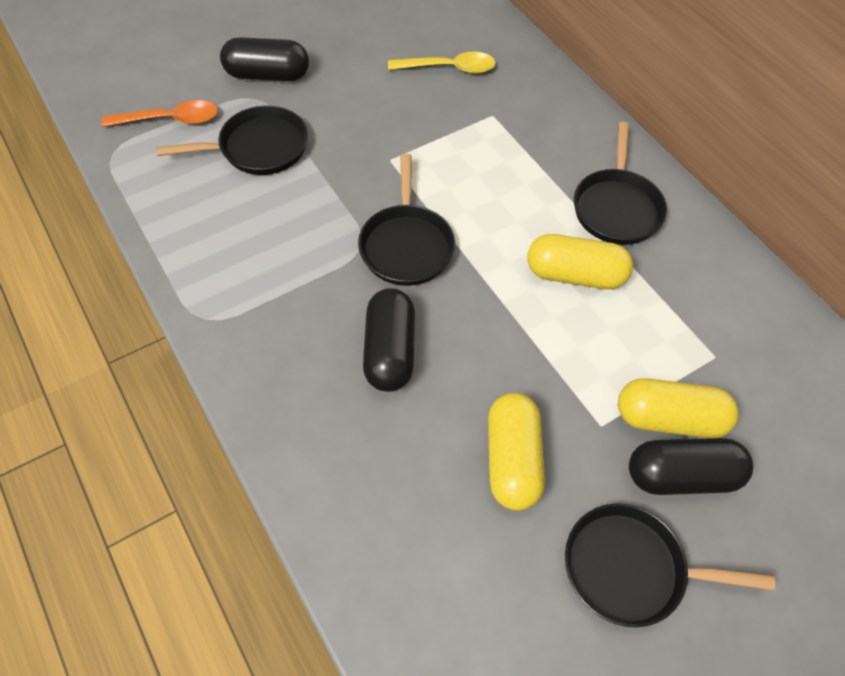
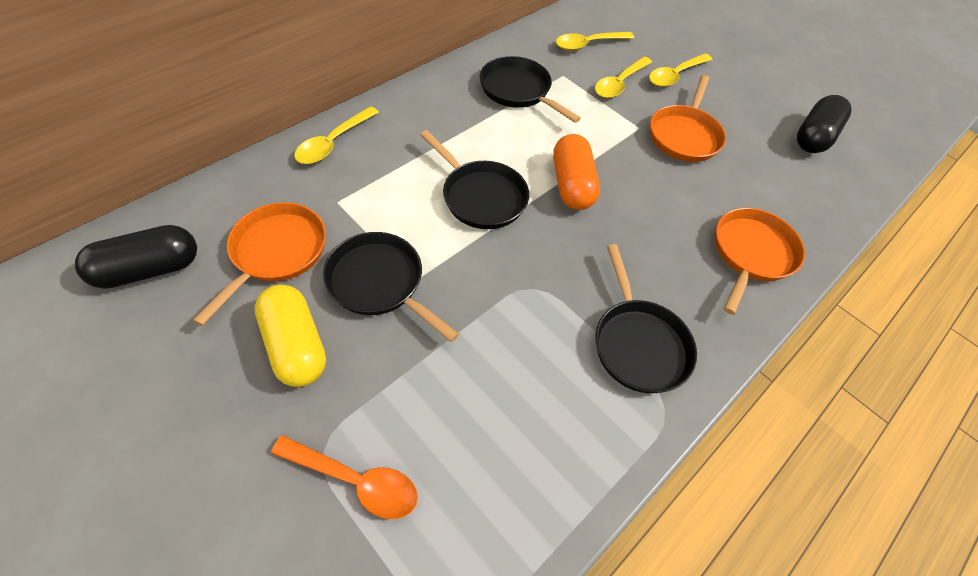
black capsule: [220,37,309,81] [363,288,415,392] [629,438,753,495] = 3 -> [75,225,197,289] [797,95,852,153] = 2
orange capsule: none = 0 -> [553,134,600,210] = 1
orange pan: none = 0 -> [193,202,326,326] [650,75,726,162] [715,208,805,315] = 3
yellow capsule: [488,393,545,511] [527,234,633,289] [618,378,739,438] = 3 -> [254,284,326,387] = 1
yellow spoon: [388,52,496,74] = 1 -> [294,106,379,164] [556,32,634,51] [595,57,652,98] [649,53,712,87] = 4

